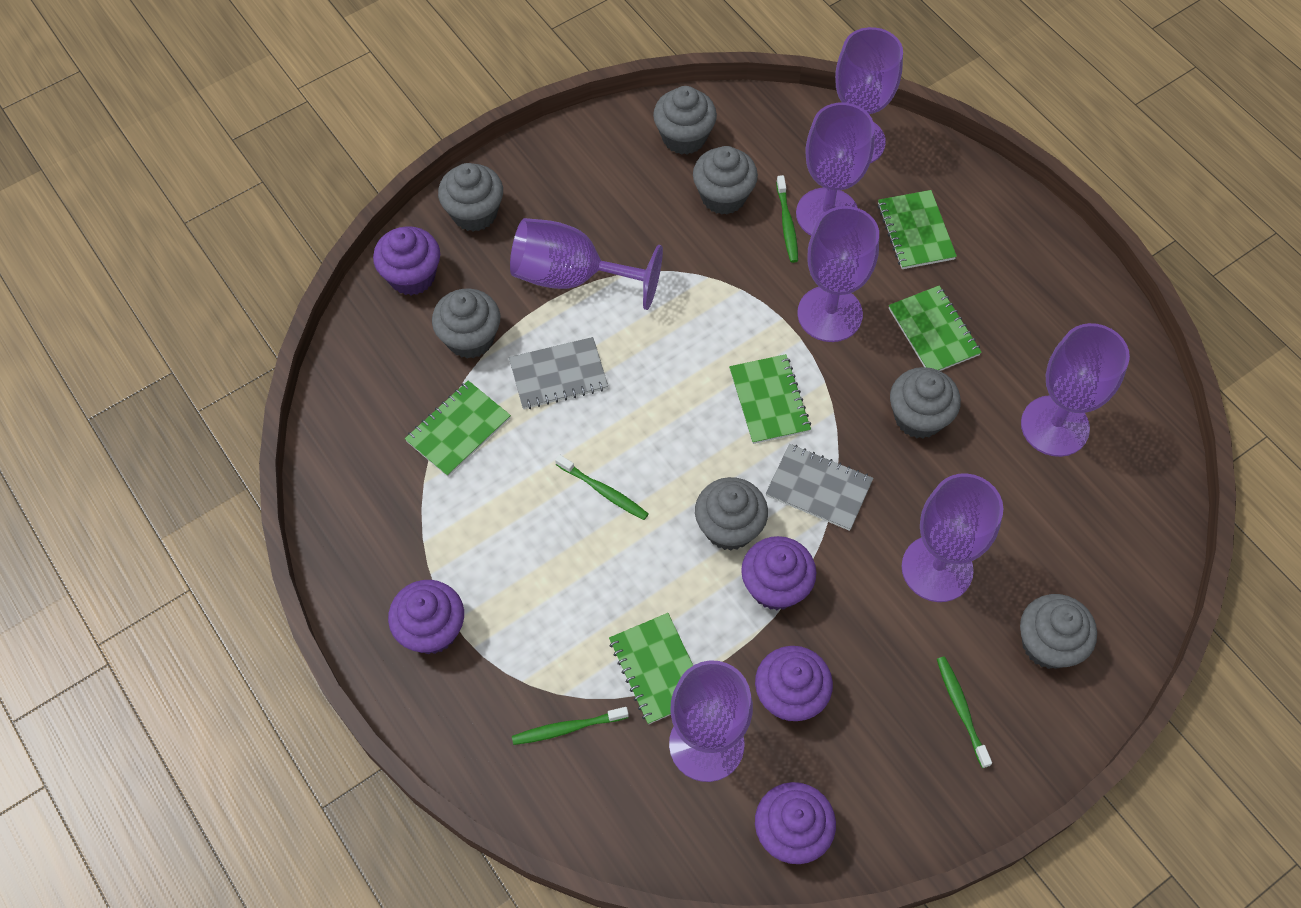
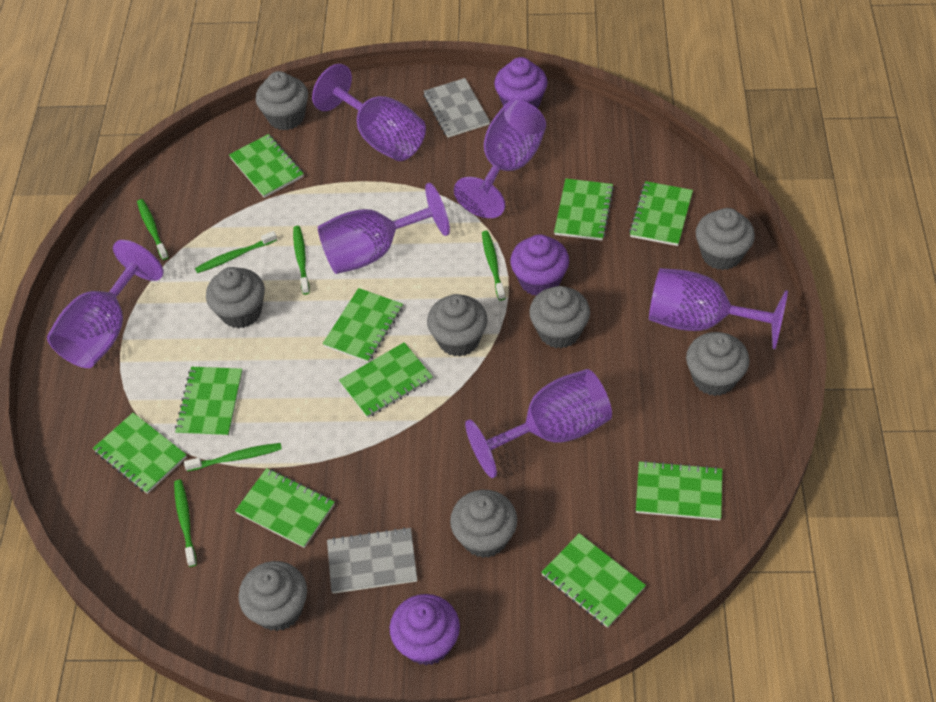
green notebook: [405,380,511,477] [609,613,693,724] [729,354,811,444] [877,190,957,269] [889,286,982,371] = 5 -> [93,413,187,494] [175,367,243,437] [229,134,304,198] [235,468,335,548] [323,288,403,363] [339,342,433,418] [541,533,646,628] [554,179,614,241] [629,181,693,246] [636,461,722,520] = 10
green toothbrush: [512,707,629,745] [555,454,649,520] [776,175,798,263] [937,656,992,768] = 4 -> [137,199,169,260] [174,480,197,567] [184,443,282,471] [195,231,277,273] [293,226,310,295] [482,231,505,301] = 6
grey cupcake: [432,289,500,359] [438,163,503,232] [653,86,717,155] [693,146,758,215] [695,477,768,550] [890,367,961,438] [1020,594,1097,669] = 7 -> [206,267,265,329] [238,561,307,631] [256,71,308,130] [427,294,488,357] [450,490,517,558] [529,286,590,349] [686,332,749,396] [696,208,755,270] = 8
purple cupcake: [373,226,440,295] [388,580,464,654] [741,536,816,610] [755,646,833,721] [755,782,836,864] = 5 -> [390,594,460,665] [494,57,548,109] [510,234,569,296] = 3
purple goblet: [510,218,663,310] [669,660,753,782] [796,103,875,236] [797,206,879,342] [835,27,903,163] [902,473,1003,602] [1021,323,1130,457] = 7 -> [47,240,164,368] [312,64,426,161] [318,183,450,274] [454,100,546,218] [465,369,612,478] [649,268,788,349] = 6

